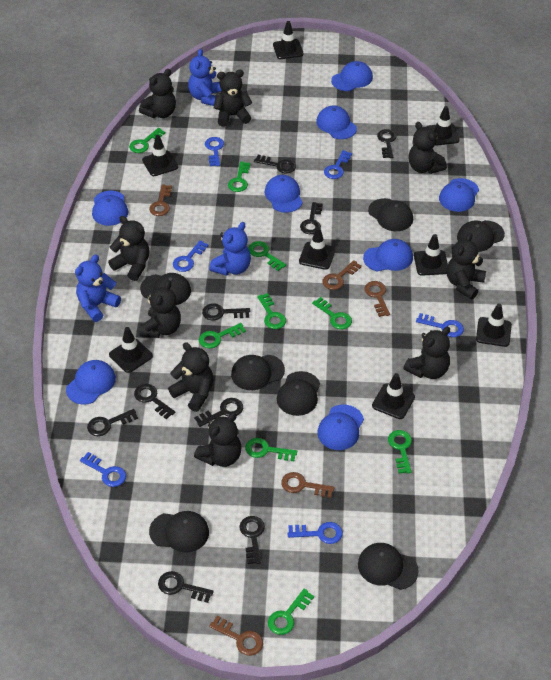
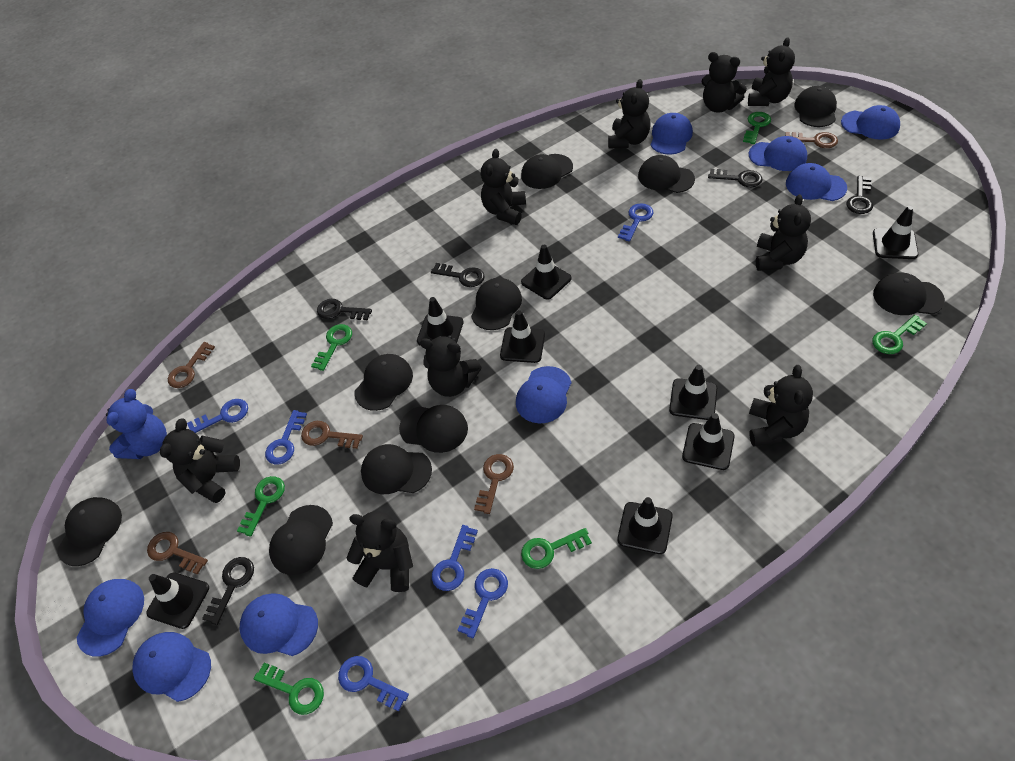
black cap: [140,273,191,305] [149,511,209,552] [231,355,285,390] [277,371,320,416] [358,543,419,590] [368,198,413,231] [457,220,505,252] = 7 -> [57,497,122,566] [269,505,333,575] [355,354,413,411] [361,444,432,494] [399,405,468,453] [471,278,522,330] [521,154,573,189] [638,155,695,193] [794,86,837,127] [873,273,945,315] = 10
black key: [87,409,138,436] [134,384,175,419] [158,571,214,603] [194,398,243,427] [202,303,250,321] [239,516,265,564] [254,155,296,173] [300,202,323,234] [377,129,397,158] = 9 -> [202,557,254,625] [317,299,372,320] [431,263,484,287] [708,169,763,187] [846,176,873,214] = 5
blue teddy bear: [75,255,121,322] [188,49,221,106] [209,222,251,276] = 3 -> [106,389,167,459] = 1
green key: [129,128,165,153] [199,323,246,348] [228,162,250,192] [245,438,297,461] [248,241,286,271] [257,293,286,329] [268,589,314,635] [312,297,352,329] [388,430,412,474] = 9 -> [237,476,285,537] [254,662,324,715] [311,324,352,371] [521,528,592,569] [743,112,771,144] [872,315,927,354] = 6

